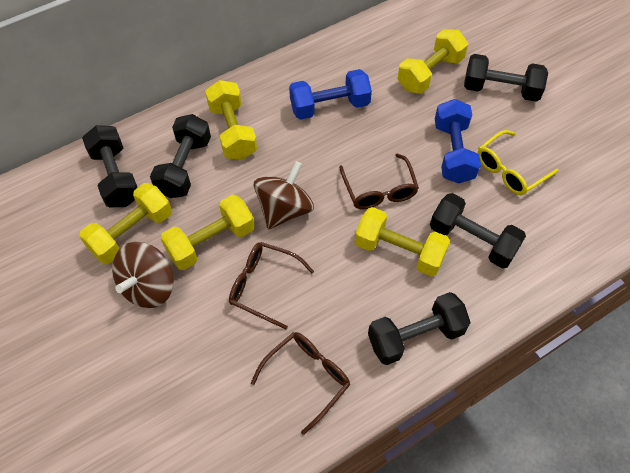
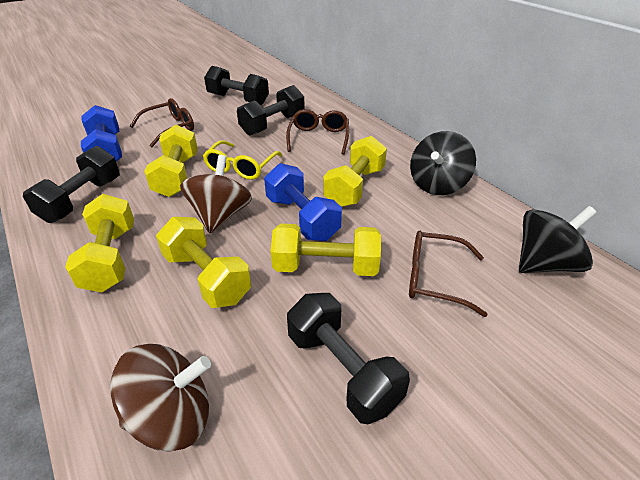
black dumbbell: [82,125,138,207] [150,114,211,198] [368,292,471,365] [430,193,526,268] [464,54,548,102] = 5 -> [23,146,120,223] [204,66,269,105] [237,85,305,135] [287,293,410,424] = 4
black spinning top: none = 0 -> [410,131,476,195] [519,206,596,273] = 2

